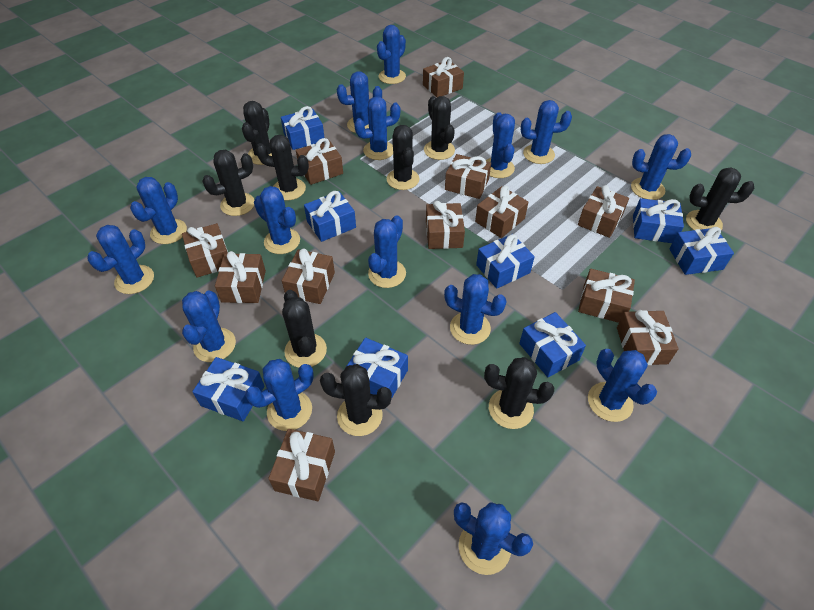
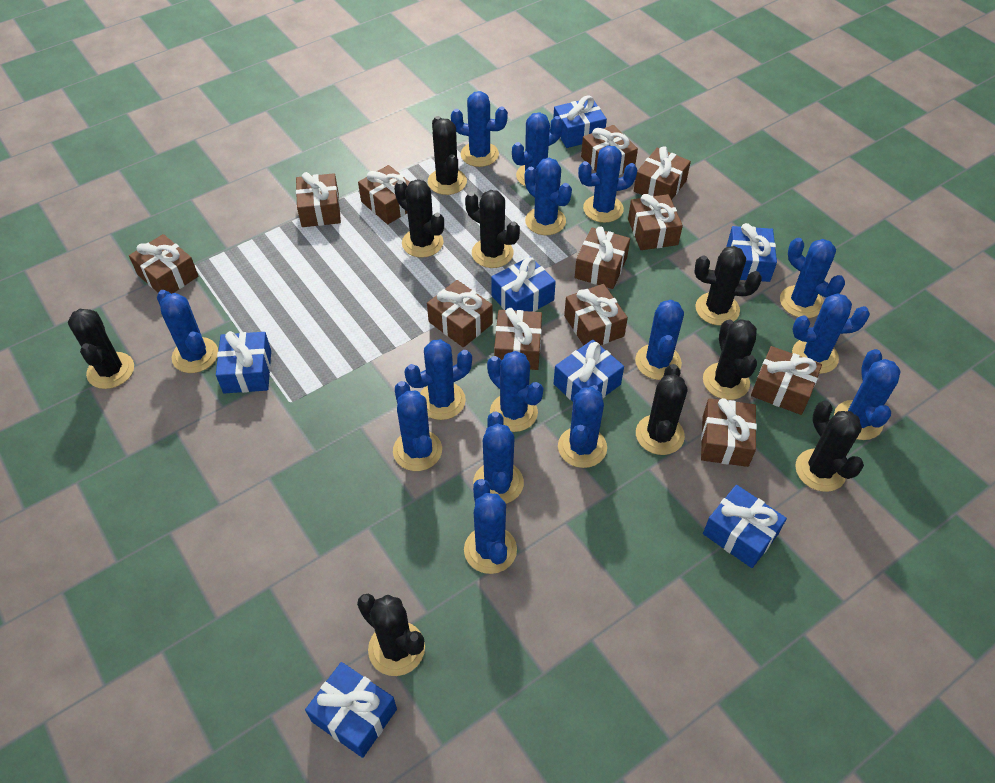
blue gift: [192,357,264,421] [281,106,325,150] [304,191,356,242] [345,338,408,399] [476,234,535,289] [519,312,586,377] [633,198,684,243] [669,227,734,275] = 8 -> [216,331,271,393] [305,662,397,758] [491,256,556,312] [553,95,607,148] [553,340,624,401] [703,485,787,568] [727,223,777,282] = 7

